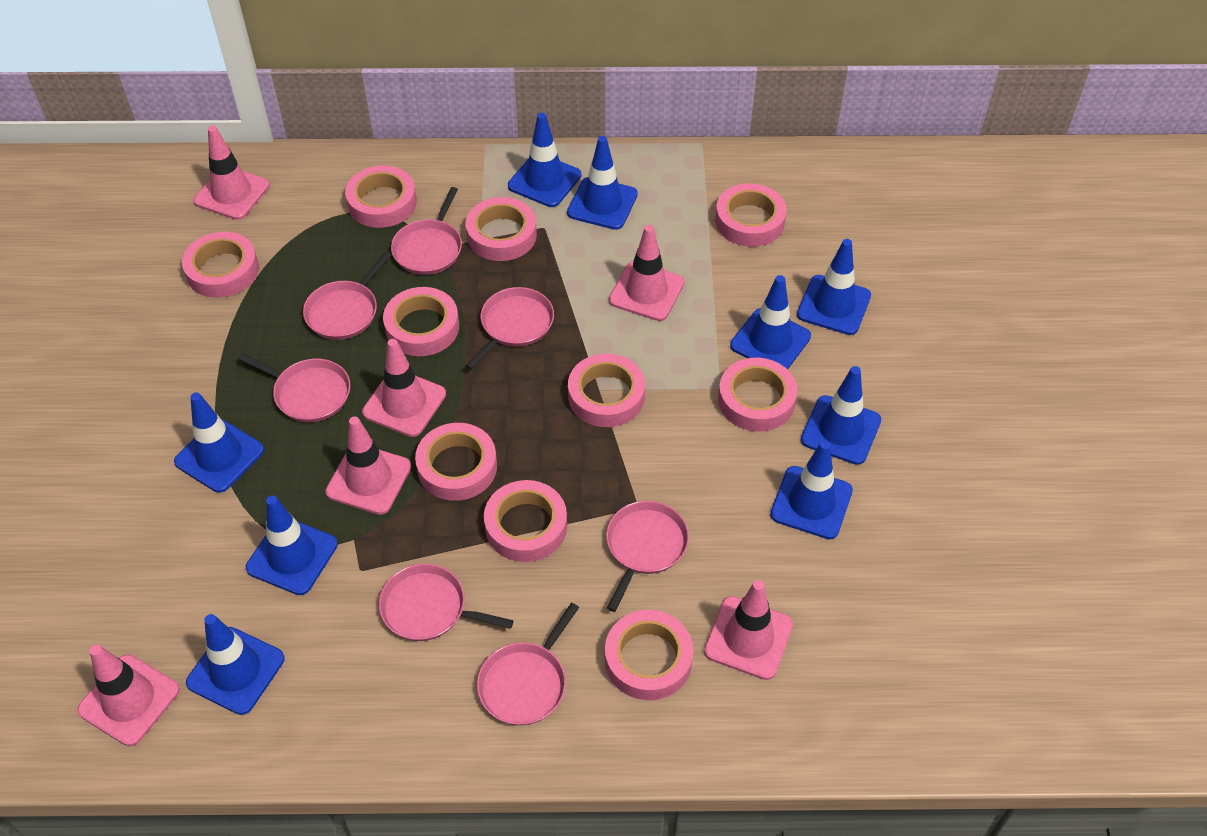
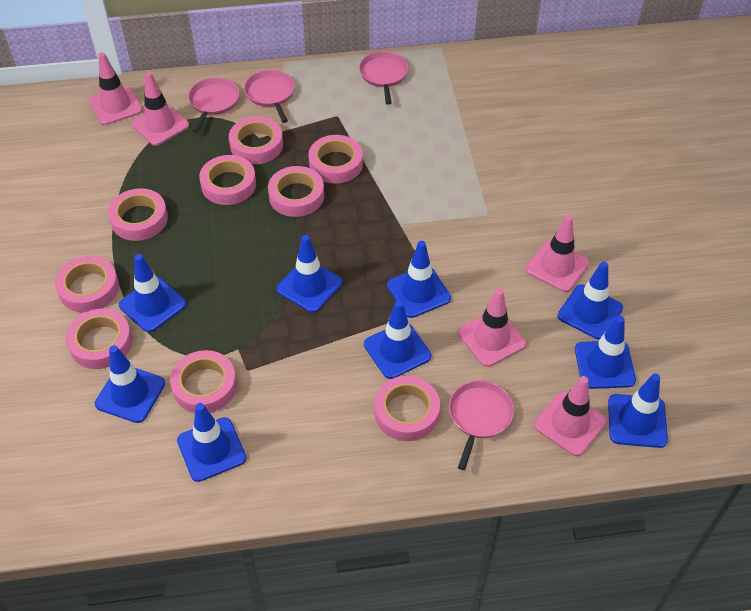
pink pan: [237,353,350,422] [303,251,391,340] [379,564,514,641] [391,187,462,275] [465,287,554,370] [477,603,579,725] [606,501,689,612] = 7 -> [188,77,240,133] [244,70,295,123] [359,51,409,105] [449,380,514,470] = 4
pink tape: [182,231,259,298] [345,165,417,228] [383,287,459,356] [415,423,497,501] [465,197,537,261] [484,480,567,562] [568,354,645,427] [605,610,693,700] [715,183,787,247] [718,358,797,431] = 10 -> [55,256,119,313] [66,309,132,369] [108,188,168,241] [170,350,237,413] [199,155,256,205] [229,117,283,164] [268,166,324,217] [308,135,363,184] [374,376,440,441] = 9
pink traffic cone: [77,645,180,746] [193,126,270,220] [325,417,412,515] [362,339,446,437] [609,225,684,321] [704,580,793,680] = 6 -> [89,52,143,125] [131,72,189,146] [458,288,526,367] [526,215,589,292] [534,376,607,456] = 5

